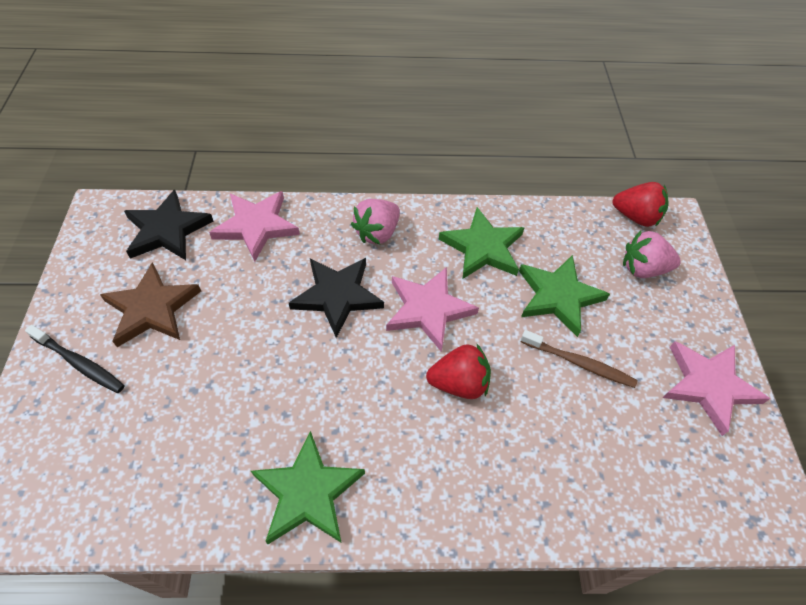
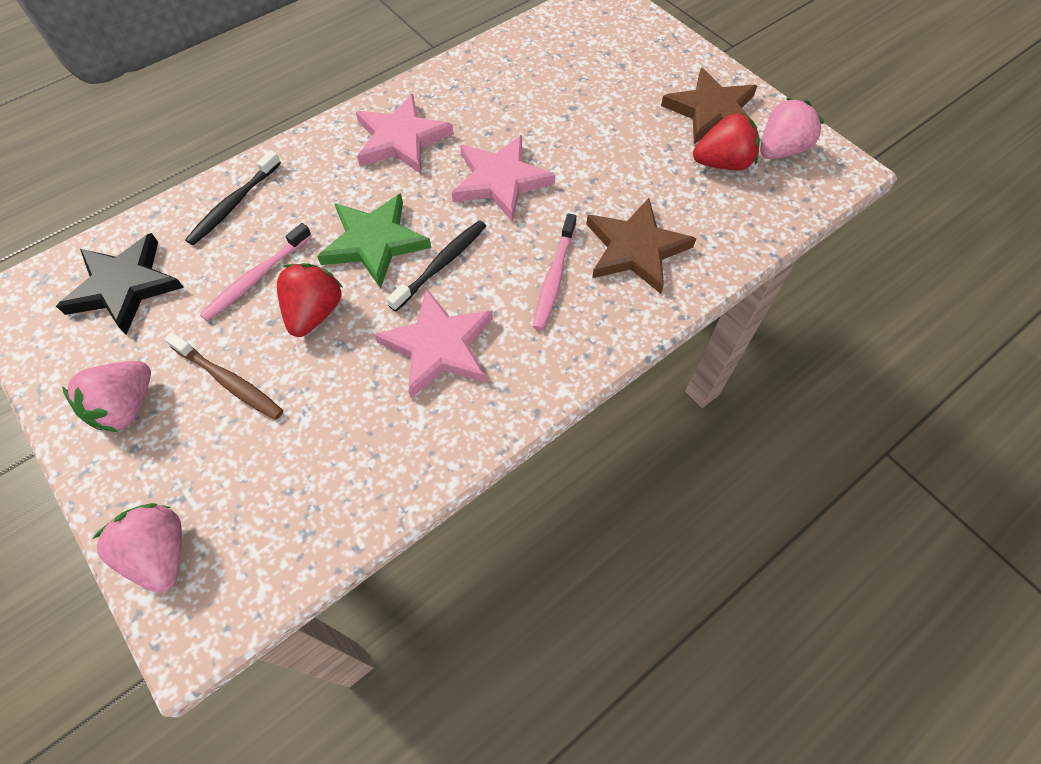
black star: [124,190,213,260] [289,258,384,338] = 2 -> [56,233,184,334] = 1
black toothbrush: [25,325,125,393] = 1 -> [185,150,281,245] [386,220,486,311] = 2
brown star: [100,262,201,347] = 1 -> [586,198,697,294] [661,68,757,144] = 2
green star: [251,431,365,544] [439,207,524,279] [519,255,610,337] = 3 -> [317,193,431,289] = 1
pink strawberry: [351,199,400,245] [623,230,681,278] = 2 -> [62,361,151,432] [93,503,182,593] [760,98,824,159] = 3
pink toothbrush: none = 0 -> [199,223,312,321] [533,213,577,330] = 2

